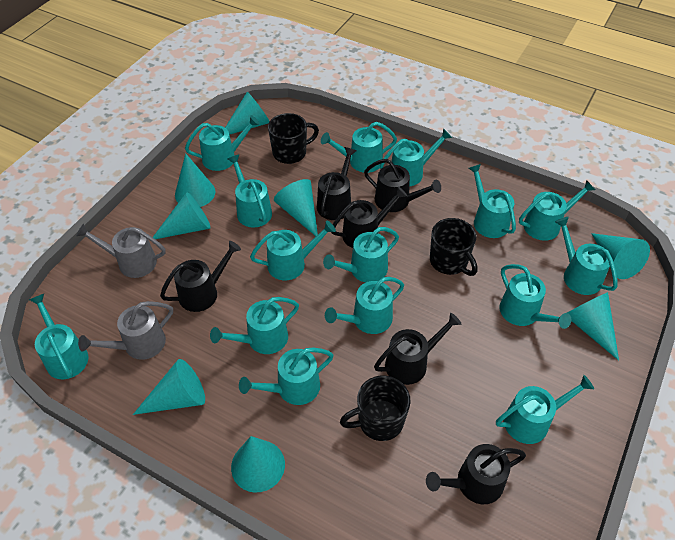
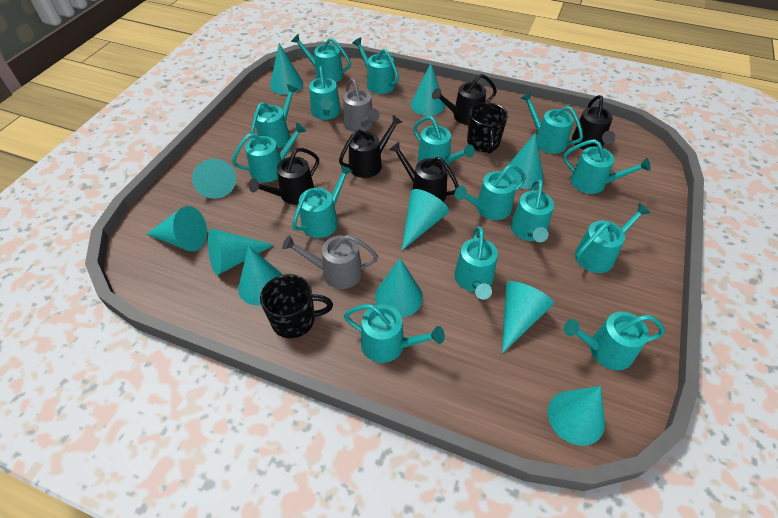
black mug: [268,113,319,164] [340,376,411,441] [430,218,478,276] = 3 -> [260,274,333,338] [467,102,508,154] = 2
black watering can: [160,241,241,312] [317,147,356,220] [331,186,407,248] [364,159,441,212] [374,313,462,385] [426,444,526,504] = 6 -> [249,148,319,205] [339,115,402,178] [389,142,459,202] [432,74,497,125] [572,95,615,150] = 5
turquoise cone: [133,359,205,415] [153,192,211,239] [175,153,216,207] [225,92,270,135] [231,436,285,493] [274,179,318,236] [567,292,619,360] [591,233,650,279] = 8 -> [146,206,207,251] [192,159,236,199] [208,228,273,275] [238,246,283,306] [270,43,303,95] [375,258,423,317] [402,189,449,250] [411,63,445,116] [502,281,554,353] [506,133,544,189] [548,386,605,446] = 11

